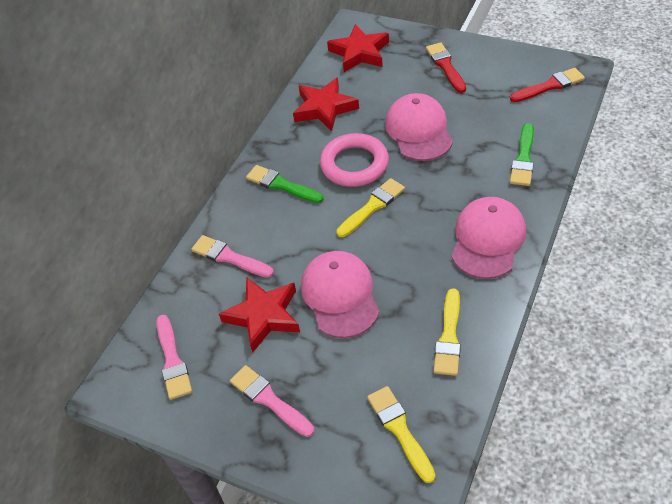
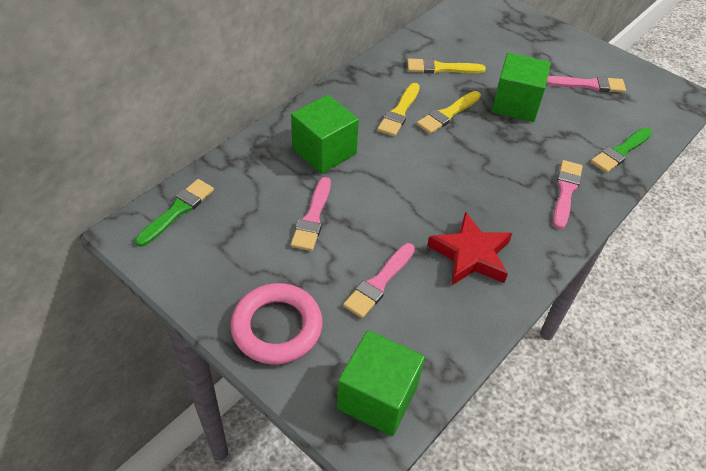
green cube: none = 0 -> [291,95,359,174] [337,330,425,436] [492,53,551,122] = 3
pink brush: [156,315,192,400] [191,235,274,278] [230,365,314,437] = 3 -> [291,177,331,251] [343,243,415,318] [546,76,626,93] [553,160,583,229] = 4
pink cap: [301,251,379,338] [385,93,453,161] [452,197,526,279] = 3 -> none = 0
red brush: [426,42,466,93] [510,68,585,102] = 2 -> none = 0
red star: [219,278,300,352] [293,78,359,131] [327,24,389,72] = 3 -> [427,212,512,285] = 1

